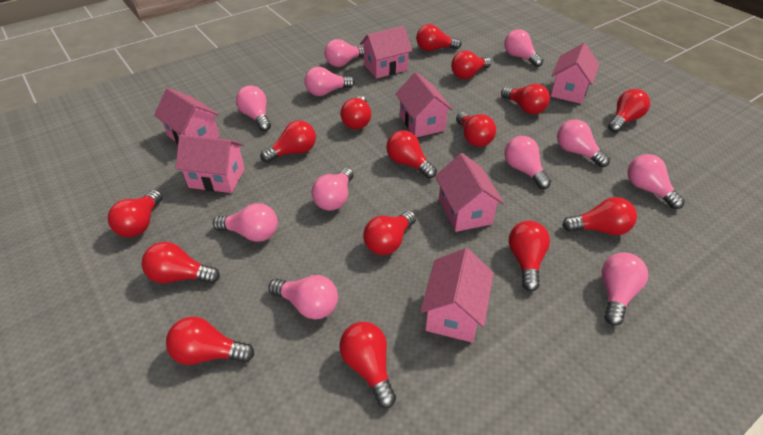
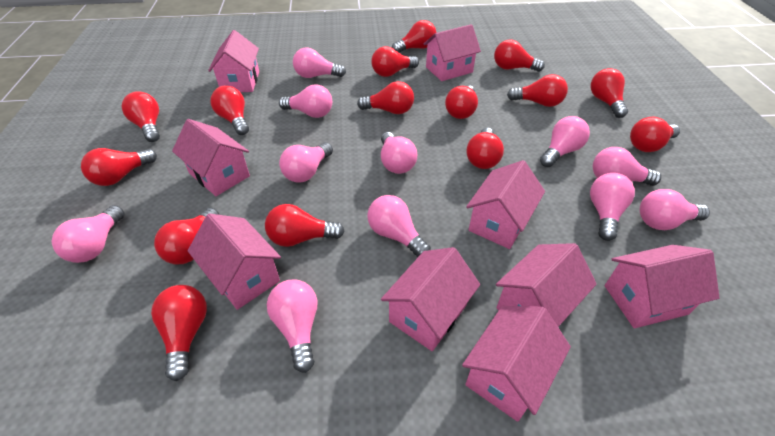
pink house: [154,88,220,144] [175,135,245,193] [360,26,412,78] [395,72,453,137] [420,248,494,342] [435,153,504,232] [551,43,599,104] = 7 -> [172,119,250,196] [188,213,281,310] [208,30,259,92] [381,247,480,351] [423,24,481,81] [462,306,571,422] [466,160,545,249] [496,243,597,327] [604,245,720,328] = 9

